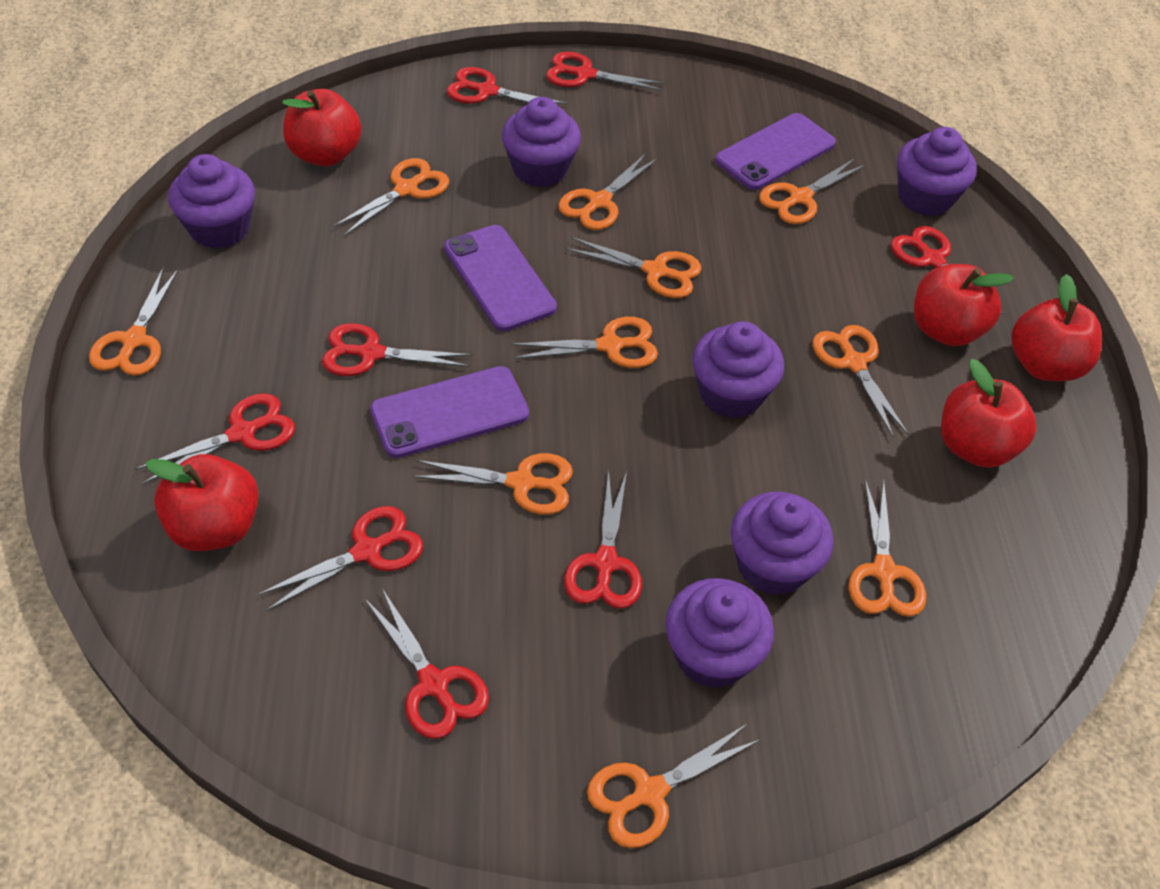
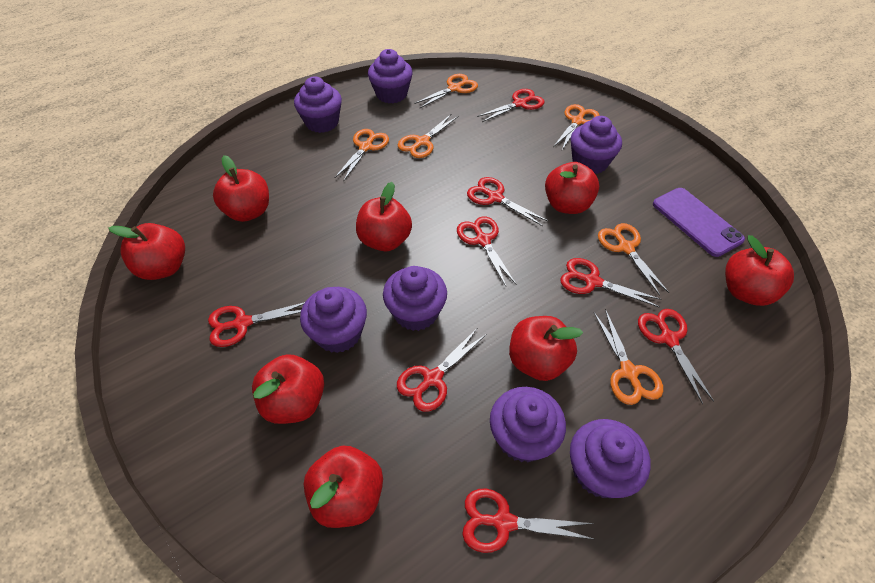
orange scissors: [89,268,179,376] [333,158,449,236] [412,453,573,515] [511,317,658,368] [558,153,658,230] [566,237,702,298] [587,723,761,848] [759,158,866,224] [813,325,909,438] [849,479,926,617] = 10 -> [335,129,389,182] [397,114,458,158] [414,74,478,108] [553,104,599,150] [594,309,663,405] [598,223,669,296] = 6
purple cupcake: [168,154,255,249] [502,97,581,187] [665,578,774,688] [692,321,784,418] [731,492,834,596] [897,127,977,216] = 6 -> [294,76,342,133] [300,287,367,353] [368,49,413,103] [383,266,447,331] [490,387,566,462] [570,419,651,498] [571,116,622,174] = 7
purple phone: [370,366,529,458] [444,225,557,331] [715,113,836,190] = 3 -> [653,188,745,257] = 1
red apple: [146,454,259,551] [282,89,362,166] [914,264,1014,346] [941,359,1037,468] [1011,274,1102,381] = 5 -> [108,223,185,280] [213,155,269,222] [252,354,324,424] [304,446,383,528] [356,182,412,251] [509,316,583,381] [545,162,599,214] [725,235,794,306] = 8

